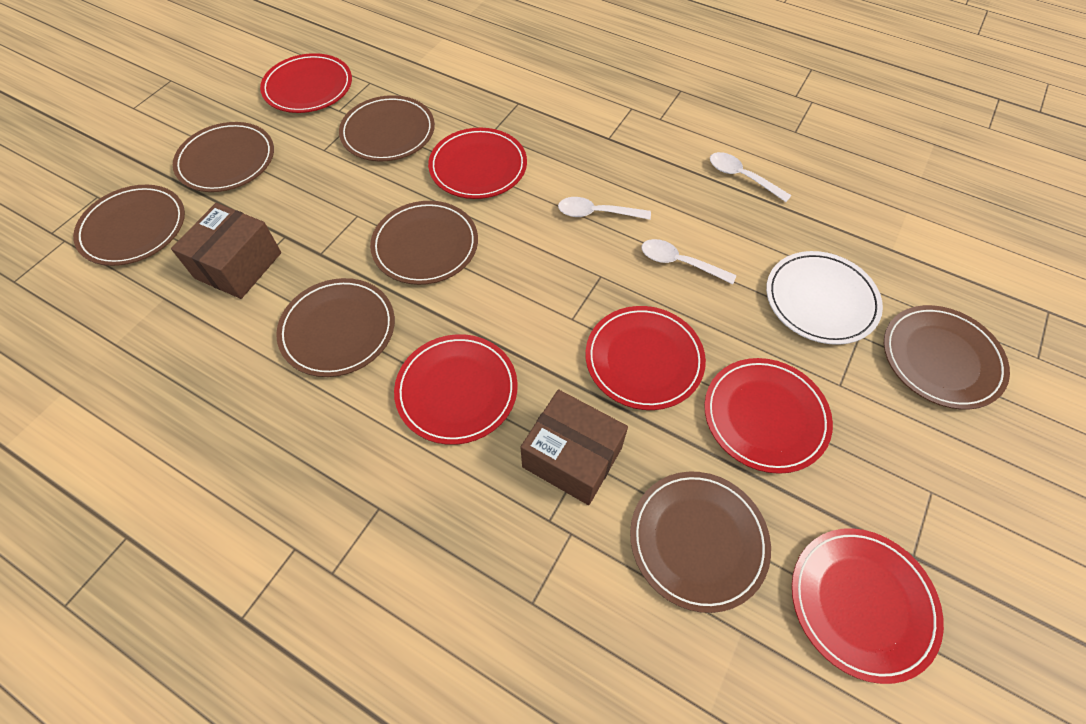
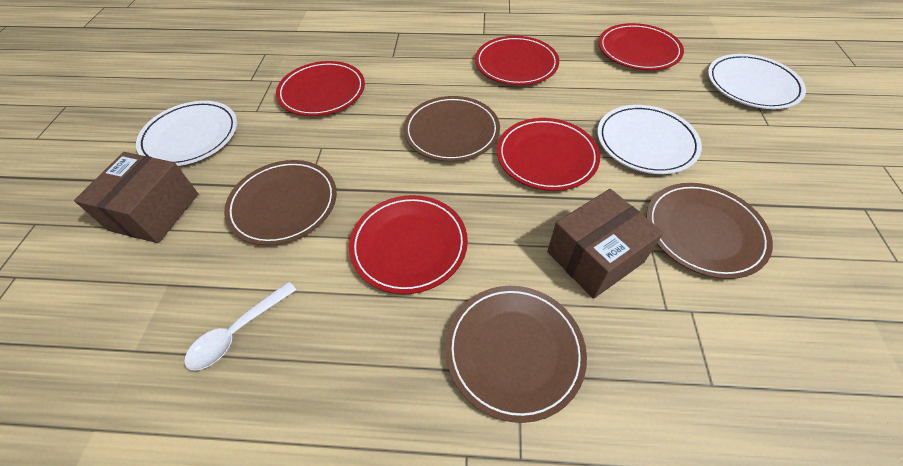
brown plate: [73,185,185,266] [173,122,274,192] [276,278,395,377] [339,95,435,161] [370,201,478,285] [630,471,771,613] [884,305,1010,409] = 7 -> [224,160,337,246] [403,96,500,162] [446,286,587,423] [646,183,773,279] = 4
red plate: [260,53,352,113] [394,334,518,445] [428,128,527,199] [585,306,706,410] [704,358,833,474] [792,528,944,684] = 6 -> [276,61,365,116] [349,195,468,294] [475,36,559,85] [497,118,600,191] [599,23,684,70] = 5
white plate: [766,251,883,345] = 1 -> [136,101,237,166] [597,105,702,174] [708,54,806,109] = 3
white spoon: [558,197,651,220] [641,239,737,284] [710,152,792,202] = 3 -> [184,281,297,371] = 1

